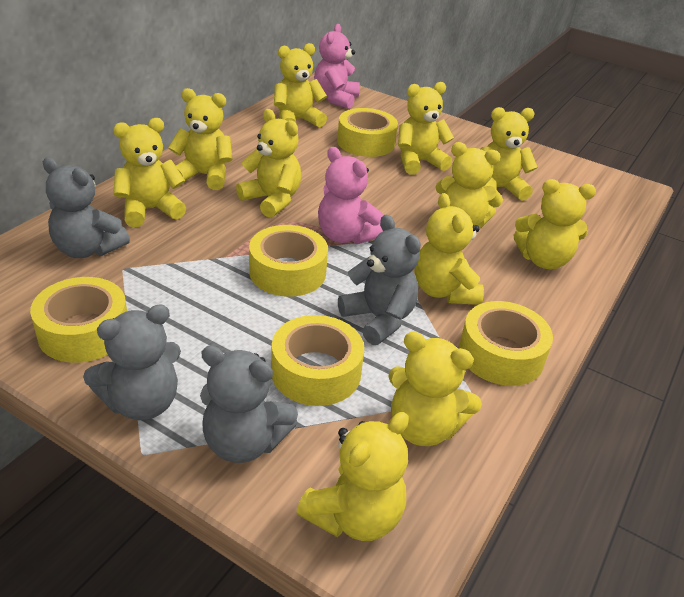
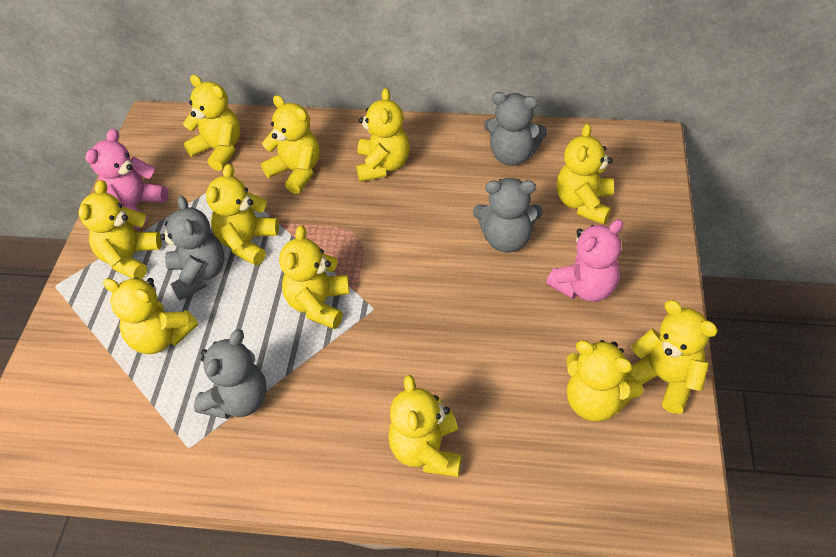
yellow tape: [30,277,127,363] [249,225,328,297] [271,315,364,406] [337,108,398,157] [459,301,553,386] = 5 -> none = 0

